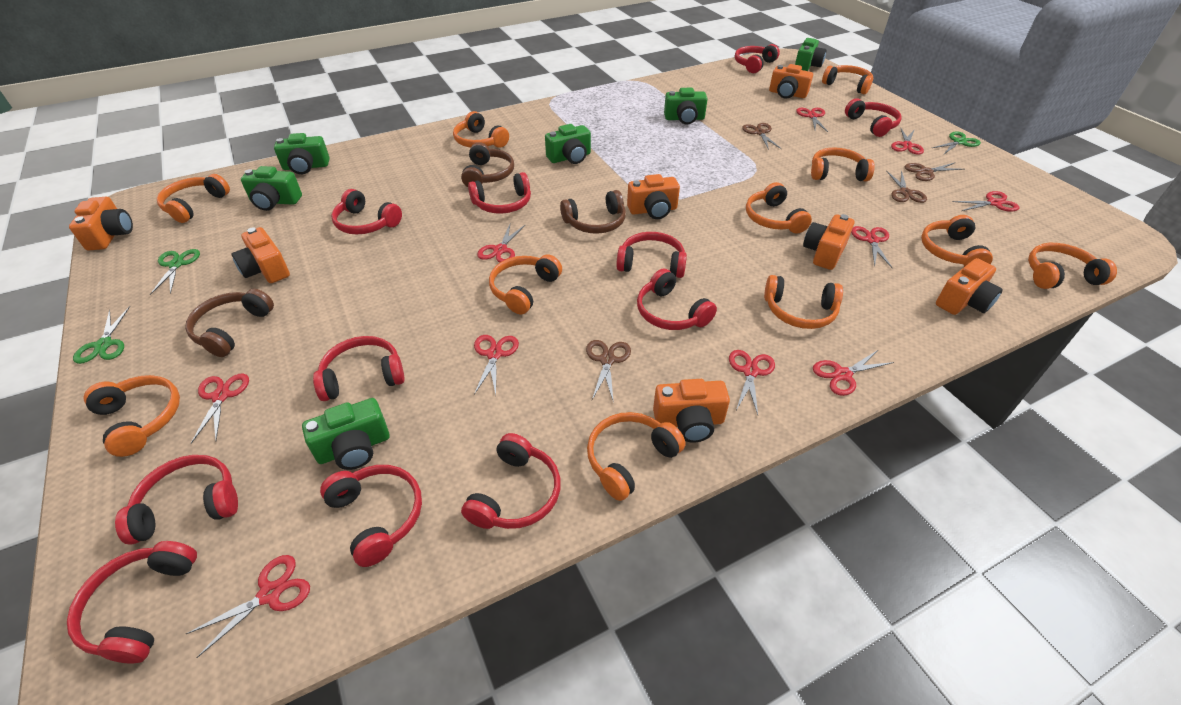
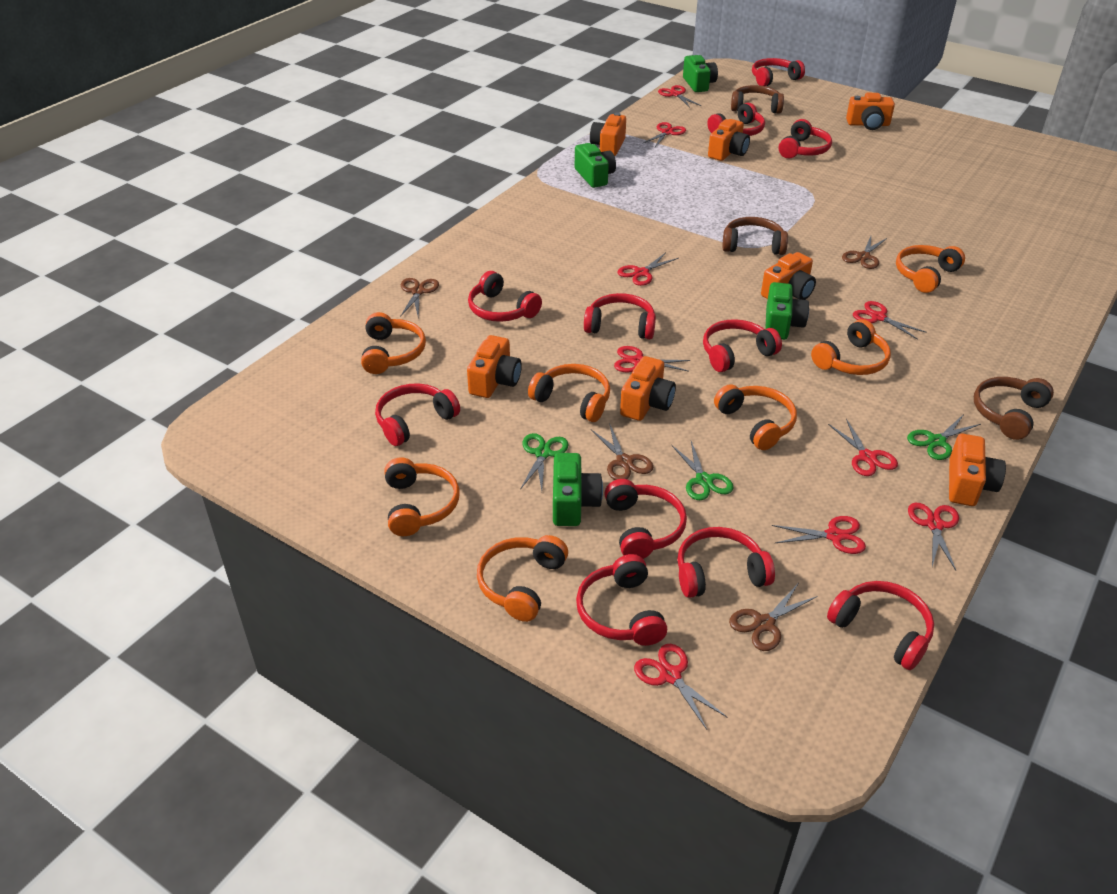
green camera: [241,166,302,211] [274,133,330,174] [302,398,390,470] [545,124,591,164] [664,88,708,124] [795,38,827,71] = 6 -> [553,453,603,526] [575,143,616,188] [683,55,718,92] [765,282,809,340] = 4
orange headphones: [83,375,180,457] [157,174,230,223] [453,111,509,148] [489,255,562,314] [587,412,685,501] [746,182,812,234] [764,275,843,329] [811,147,875,181] [822,65,873,94] [921,215,993,267] [1028,243,1117,289] = 11 -> [361,312,426,374] [384,457,460,536] [477,535,568,622] [528,364,610,422] [714,384,797,450] [811,319,891,375] [896,245,965,293] = 7
red scissors: [186,555,310,658] [191,374,249,444] [474,335,519,395] [477,222,526,263] [729,350,775,415] [796,108,828,132] [813,350,894,396] [851,226,892,268] [891,127,924,155] [952,191,1019,212] = 10 -> [614,346,690,373] [617,253,679,286] [634,644,727,730] [642,122,686,147] [658,85,701,108] [772,516,866,554] [828,419,898,476] [853,301,927,340] [908,503,959,570] = 9

